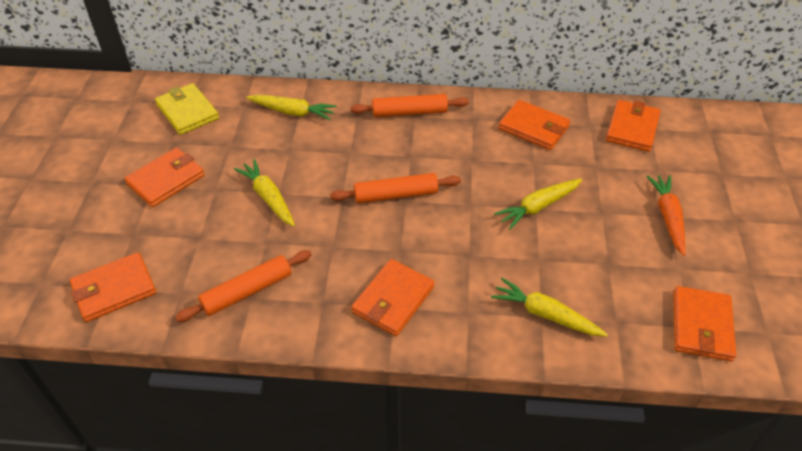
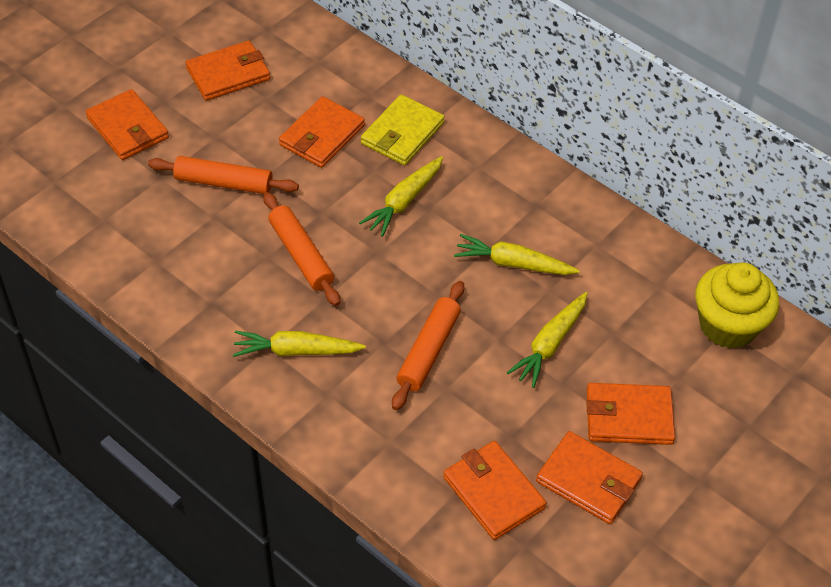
orange carrot: [646,175,685,256] = 1 -> none = 0
yellow cupcake: none = 0 -> [695,262,779,349] = 1

